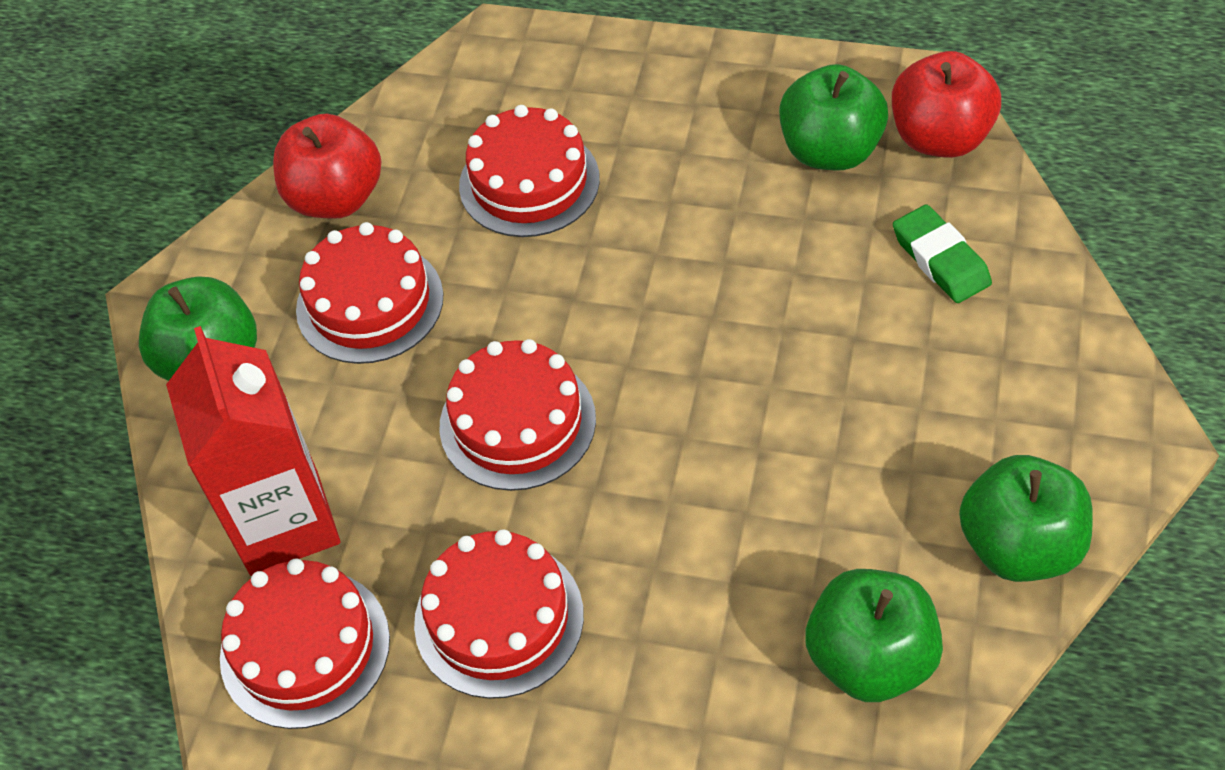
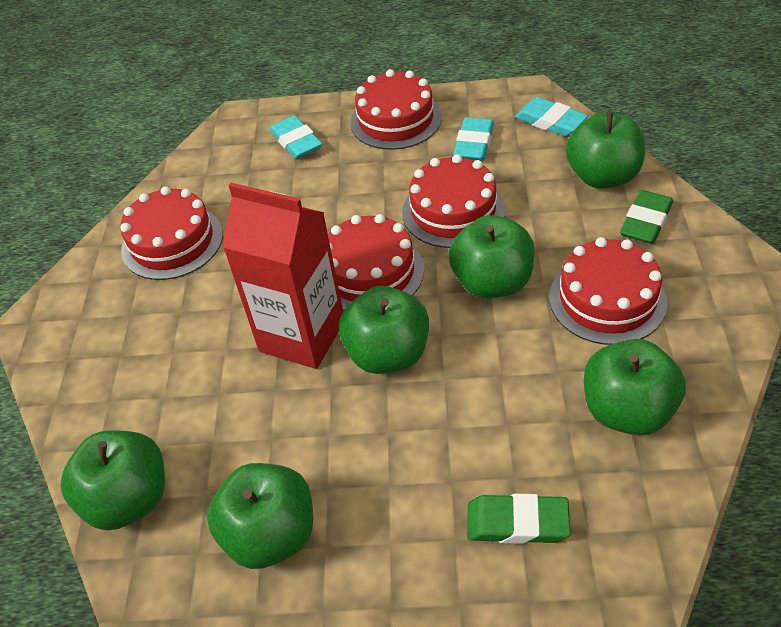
green apple: [139,277,257,381] [779,64,888,171] [806,569,943,702] [959,455,1093,582] = 4 -> [61,430,165,530] [207,463,313,569] [339,286,429,374] [449,215,535,299] [566,111,646,189] [584,339,686,435] = 6
green eraser: [893,204,992,303] = 1 -> [467,494,571,544] [620,190,673,244] = 2
red apple: [273,114,381,219] [892,51,1001,158] = 2 -> none = 0
turquoise eraser: none = 0 -> [270,115,322,159] [453,117,494,161] [515,97,588,136] = 3

